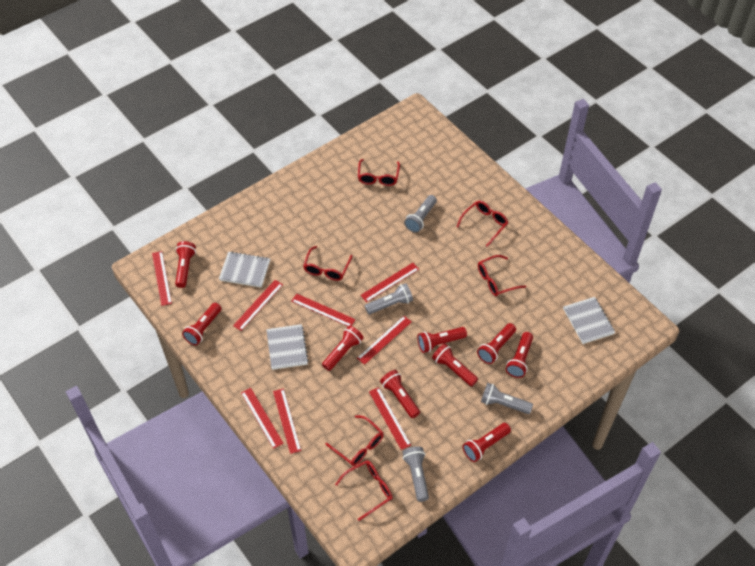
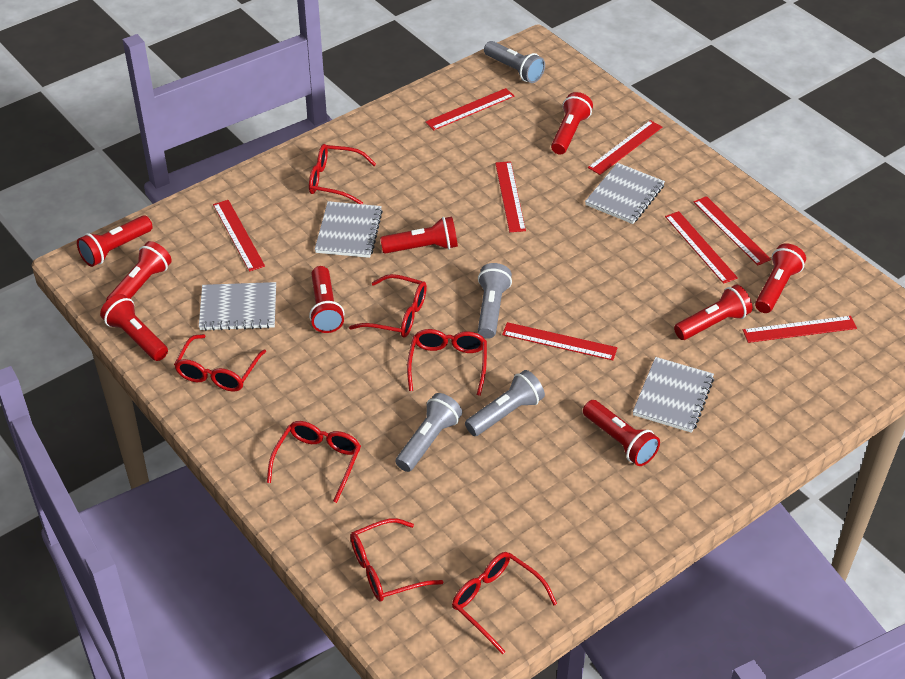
grey notebook: [219,252,270,288] [266,324,309,370] [563,297,615,344] = 3 -> [199,282,276,331] [315,201,383,258] [585,163,665,224] [633,357,714,433] = 4
red glasses: [303,246,352,281] [326,415,384,466] [335,460,393,521] [358,159,400,186] [456,201,508,247] [478,255,526,296] = 6 -> [174,334,266,392] [267,421,361,503] [309,144,376,204] [349,274,427,338] [350,518,443,602] [407,329,487,396] [452,552,557,654] = 7

